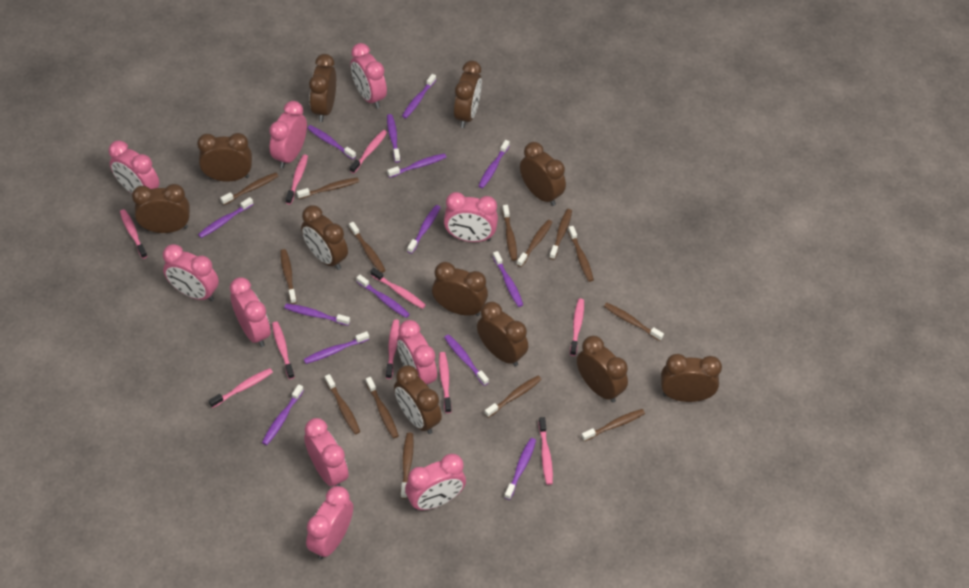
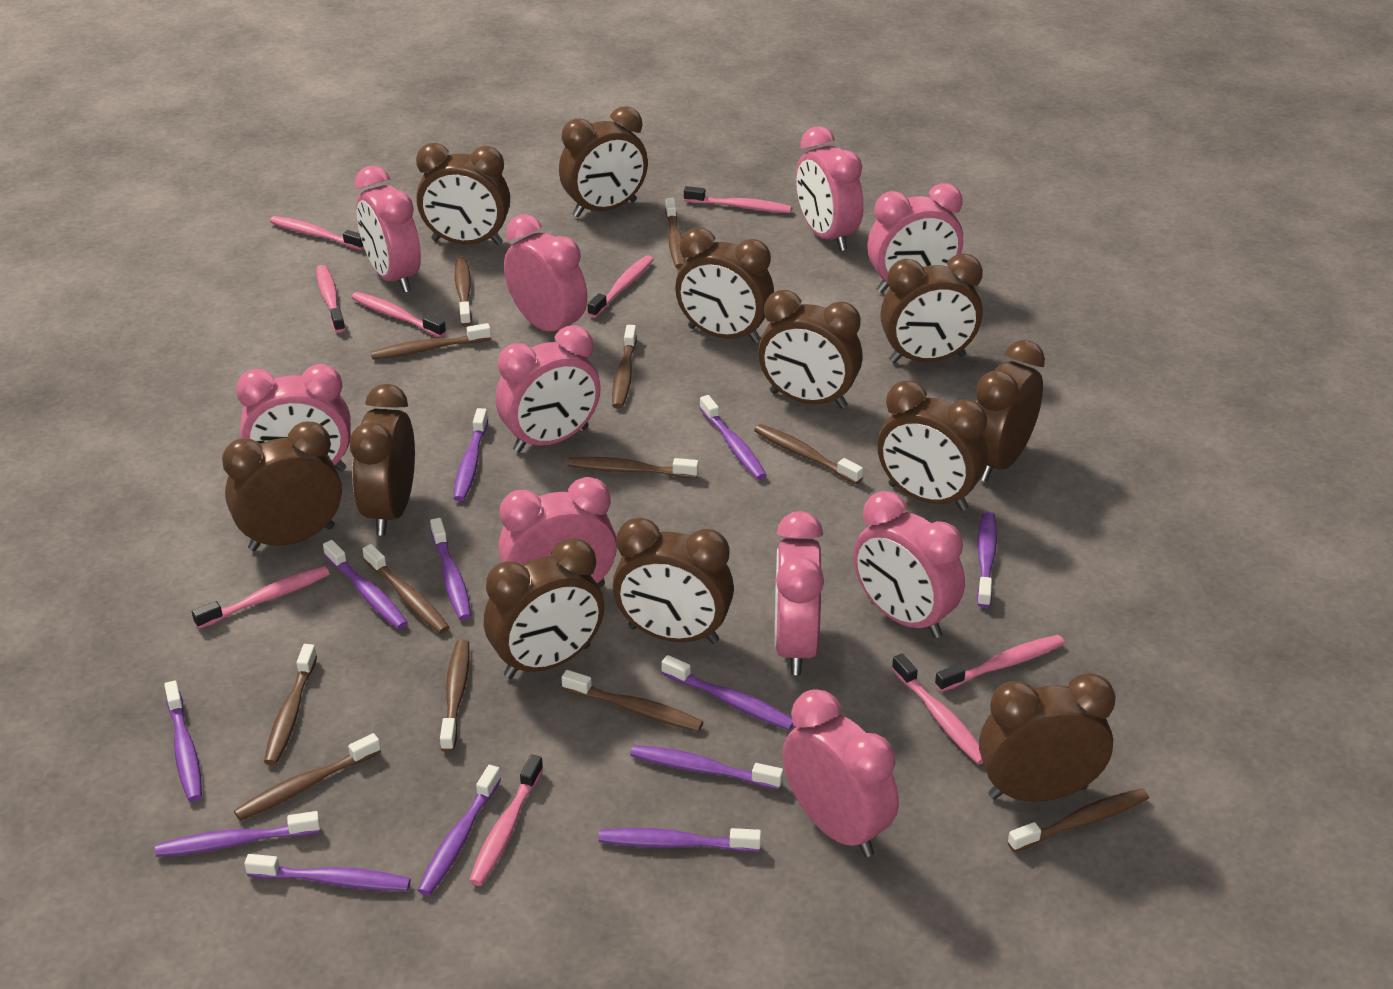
brown clock: [132,184,190,233] [197,133,252,182] [301,205,348,270] [309,54,336,122] [394,365,442,434] [432,262,488,316] [454,61,482,128] [477,302,528,366] [520,142,566,206] [577,336,628,403] [661,354,722,402] = 11 -> [222,421,342,551] [350,384,415,536] [416,143,510,245] [484,538,604,679] [559,106,648,217] [613,517,734,644] [675,228,774,343] [758,290,863,409] [878,381,988,511] [880,254,983,363] [976,340,1045,482] [979,673,1116,802] = 12
brown toothbrush: [220,172,278,205] [280,249,297,304] [297,177,359,199] [325,374,360,434] [349,222,386,273] [366,377,399,438] [400,433,414,499] [485,376,542,418] [502,205,517,261] [517,220,553,267] [549,209,572,260] [568,226,594,282] [581,409,645,441] [604,303,664,341] = 14 -> [234,733,381,821] [264,644,317,765] [363,544,450,634] [371,323,491,360] [440,639,470,752] [455,257,472,326] [561,670,703,732] [568,457,699,478] [612,325,637,409] [665,198,686,269] [754,424,863,484] [1008,788,1149,853] = 12
pink toothbrush: [120,209,147,259] [209,368,273,408] [272,322,295,379] [286,155,308,205] [350,130,387,173] [370,268,426,309] [386,319,399,379] [439,352,452,413] [539,417,553,485] [570,298,584,356] = 10 -> [192,566,329,629] [270,216,364,250] [316,265,345,333] [351,292,446,337] [469,754,544,886] [588,255,654,318] [684,186,792,213] [892,654,983,764] [935,635,1064,692] = 9
purple toothbrush: [198,197,253,238] [262,384,304,445] [284,304,350,326] [304,331,369,364] [307,125,356,160] [356,275,410,318] [387,114,400,162] [387,153,446,178] [402,74,436,118] [407,205,441,254] [444,334,489,386] [478,140,510,188] [493,251,523,307] [504,438,536,500] = 14 -> [155,811,320,857] [164,681,202,801] [244,854,411,891] [323,540,408,629] [417,765,501,896] [430,518,471,620] [453,408,488,501] [598,828,761,852] [630,745,783,790] [661,655,793,730] [700,395,767,480] [977,511,997,608] = 12

